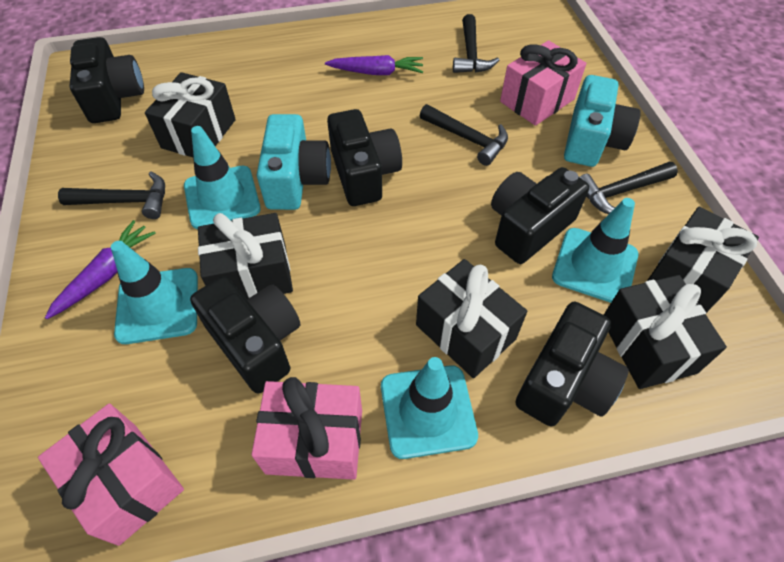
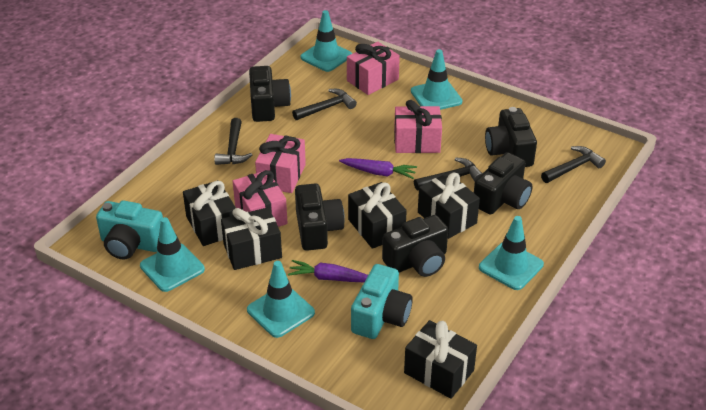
pink gift: [38,403,184,546] [251,377,362,480] [500,40,586,126] = 3 -> [233,170,287,227] [255,134,306,193] [347,42,400,95] [394,100,442,153] = 4
turquoise traffic cone: [111,241,198,344] [184,126,261,229] [381,357,478,459] [552,198,638,303] = 4 -> [140,217,205,292] [247,261,315,338] [300,10,352,72] [411,49,462,110] [479,216,544,290] = 5

